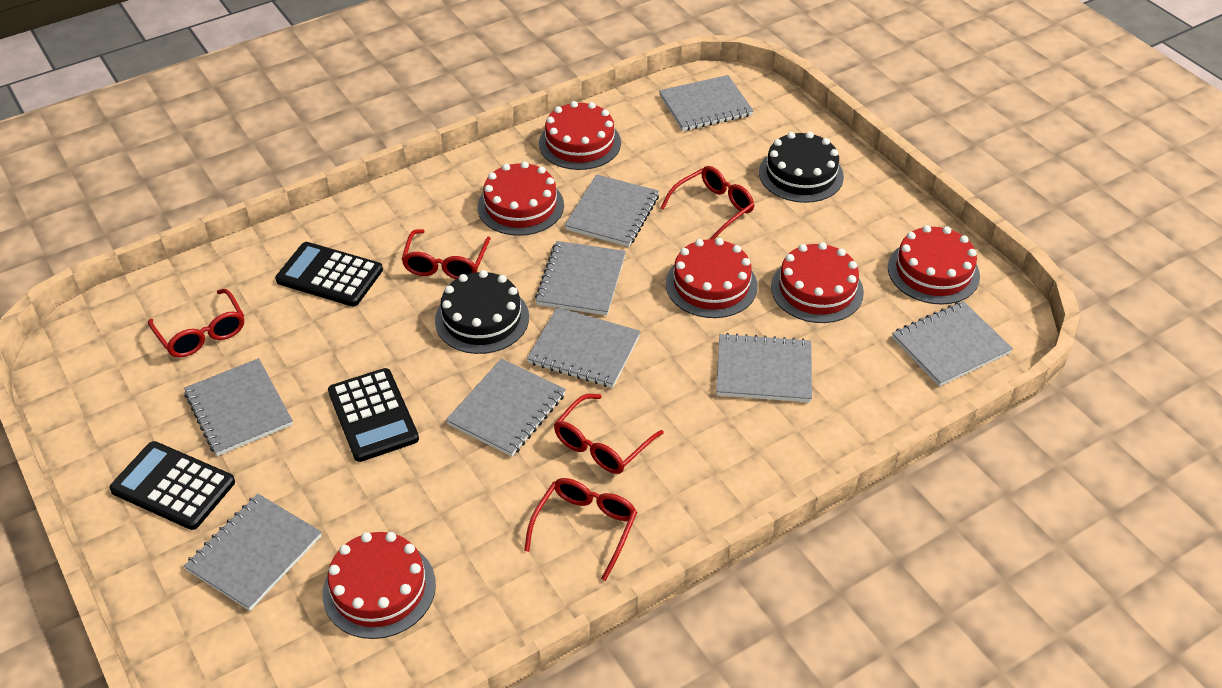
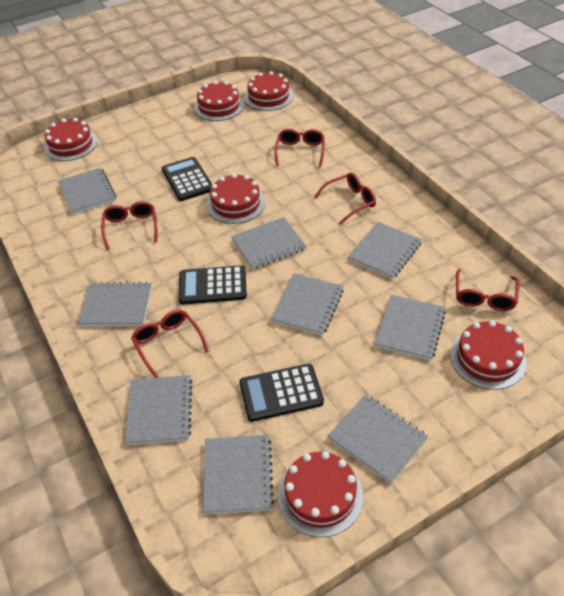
black cake: [435,270,529,354] [759,132,844,203] = 2 -> none = 0

